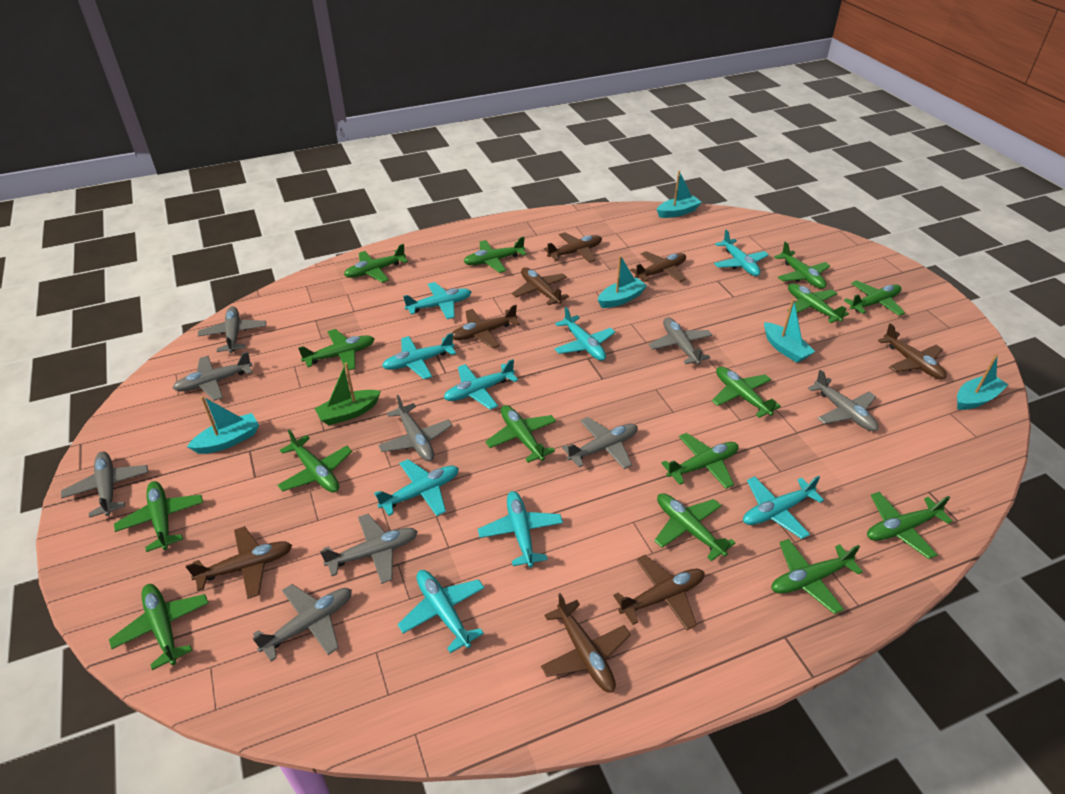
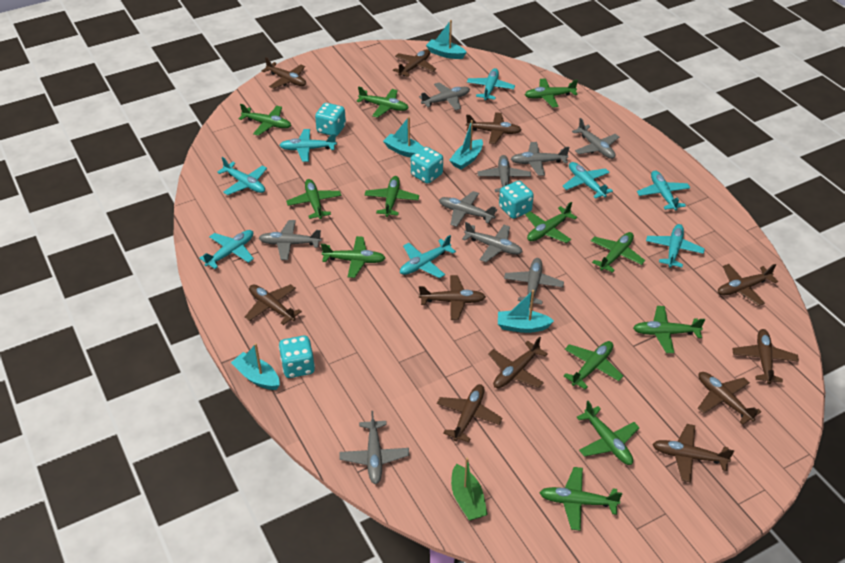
brown plane: [186,526,292,599] [452,305,520,348] [512,267,569,305] [541,593,631,693] [544,232,602,263] [613,555,705,630] [630,251,686,282] [878,323,947,379] = 8 -> [245,284,302,325] [262,57,306,89] [393,49,436,77] [419,275,486,320] [437,384,503,442] [466,112,521,144] [488,337,548,388] [652,424,734,482] [698,372,762,425] [718,264,778,306] [733,329,799,384] = 11
green plane: [109,584,209,670] [114,481,203,552] [277,429,352,492] [298,329,375,370] [344,244,408,283] [463,237,527,273] [485,405,556,463] [654,493,735,561] [661,433,739,489] [712,367,781,418] [771,539,863,614] [774,241,830,289] [788,283,849,323] [844,280,905,316] [867,492,953,559] = 15 -> [239,104,291,136] [286,179,341,219] [321,236,385,278] [356,86,409,118] [364,176,419,217] [525,78,578,108] [525,202,577,243] [540,467,622,531] [563,341,623,390] [576,401,640,465] [591,232,645,273] [633,306,705,353] = 12
turquoise dice: none = 0 -> [279,335,315,378] [315,103,346,136] [411,147,443,184] [499,181,534,219] = 4
turquoise plane: [374,459,459,516] [382,333,456,379] [398,570,485,653] [403,282,471,319] [444,359,518,410] [478,491,563,567] [555,307,615,361] [714,229,769,276] [743,476,824,539] = 9 -> [199,230,254,269] [217,157,267,195] [279,129,337,162] [400,235,456,278] [467,68,515,100] [562,162,613,199] [637,170,690,211] [646,224,705,268] = 8

